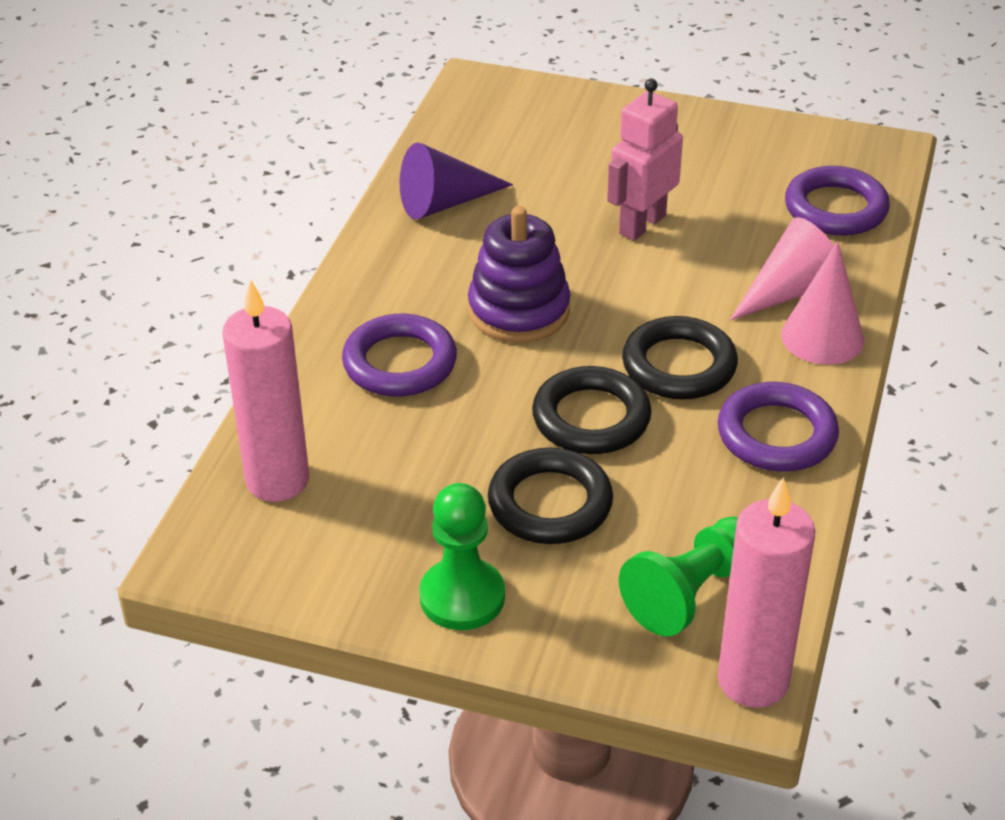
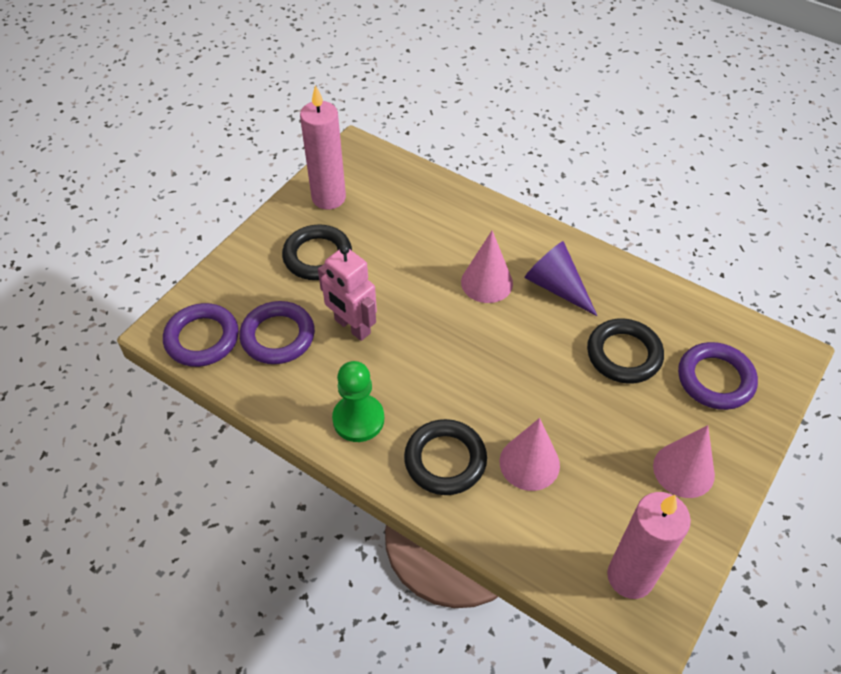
green pawn: [419,483,505,630] [619,517,738,637] = 2 -> [332,361,384,442] = 1
pink cone: [730,217,846,321] [781,241,864,365] = 2 -> [461,231,513,303] [500,418,560,491] [653,425,715,498] = 3
purple stacking toy: [468,206,571,343] = 1 -> none = 0

